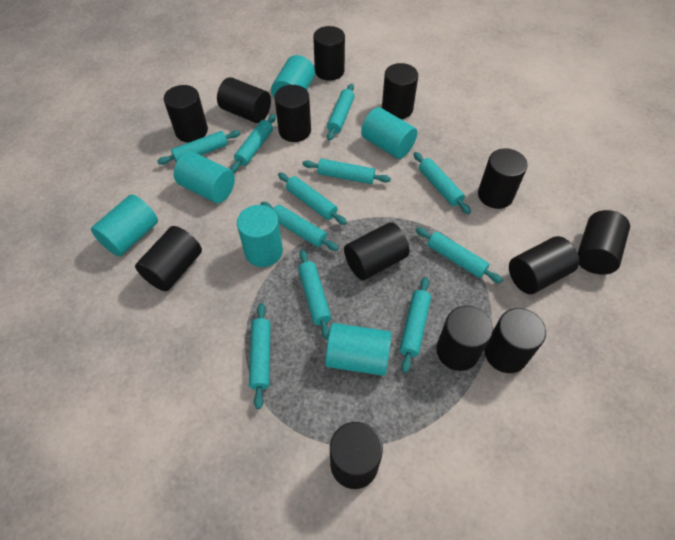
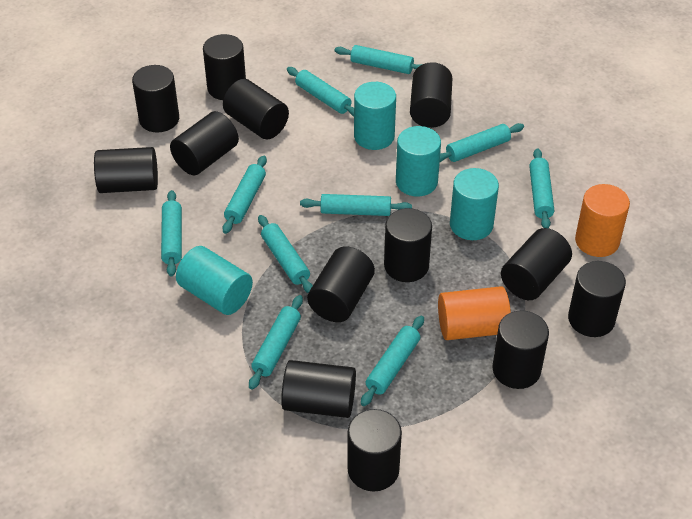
orange cylinder: none = 0 -> [438,286,511,340] [575,184,630,257] = 2
turquoise cylinder: [91,194,158,256] [174,151,235,203] [237,205,283,267] [271,55,315,99] [325,323,391,376] [361,107,417,159] = 6 -> [176,246,253,315] [354,82,396,150] [396,126,441,196] [450,168,499,240] = 4
turquoise rolling pin: [157,130,241,165] [230,114,276,173] [249,303,271,409] [261,202,338,251] [278,173,347,225] [298,250,331,340] [303,159,391,184] [327,84,354,141] [400,277,431,373] [414,152,471,214] [416,227,503,283] = 11 -> [161,190,182,277] [222,156,267,234] [249,295,303,390] [258,215,313,293] [287,67,354,117] [300,194,412,216] [335,45,422,74] [361,316,424,406] [440,123,524,162] [529,148,554,228] = 10

